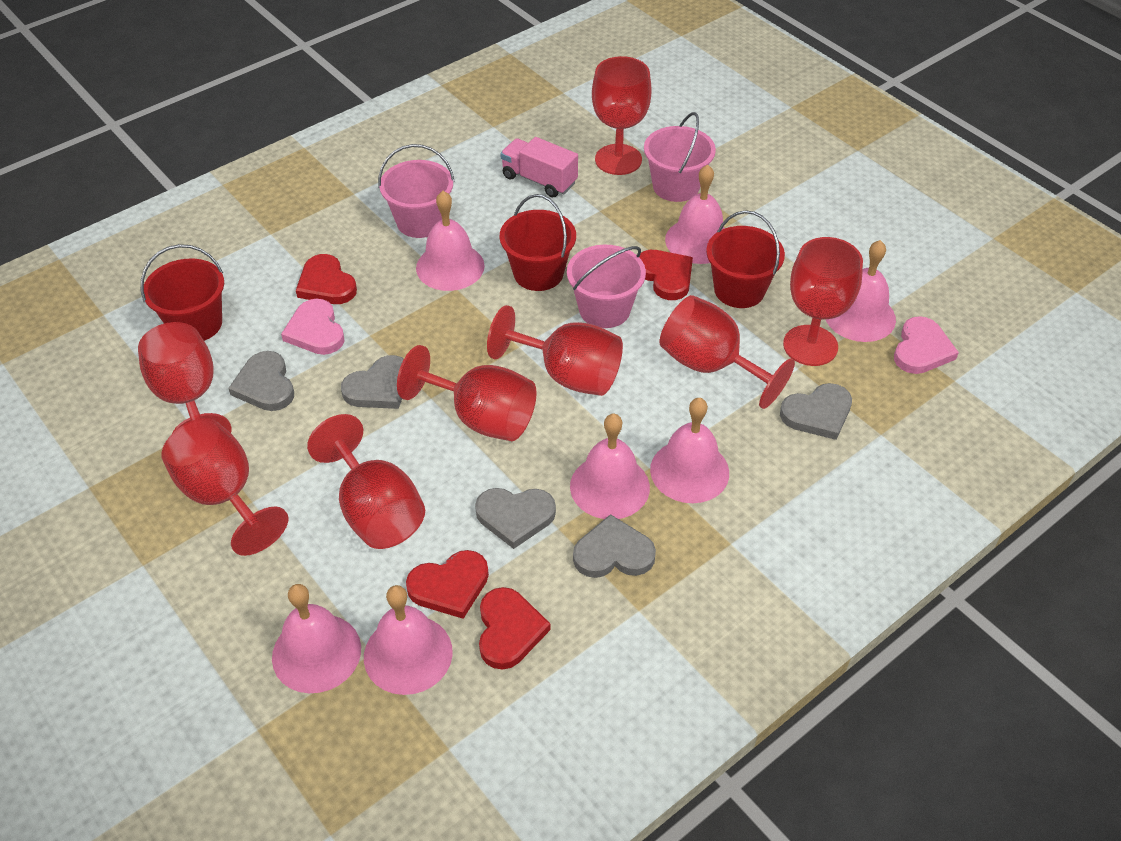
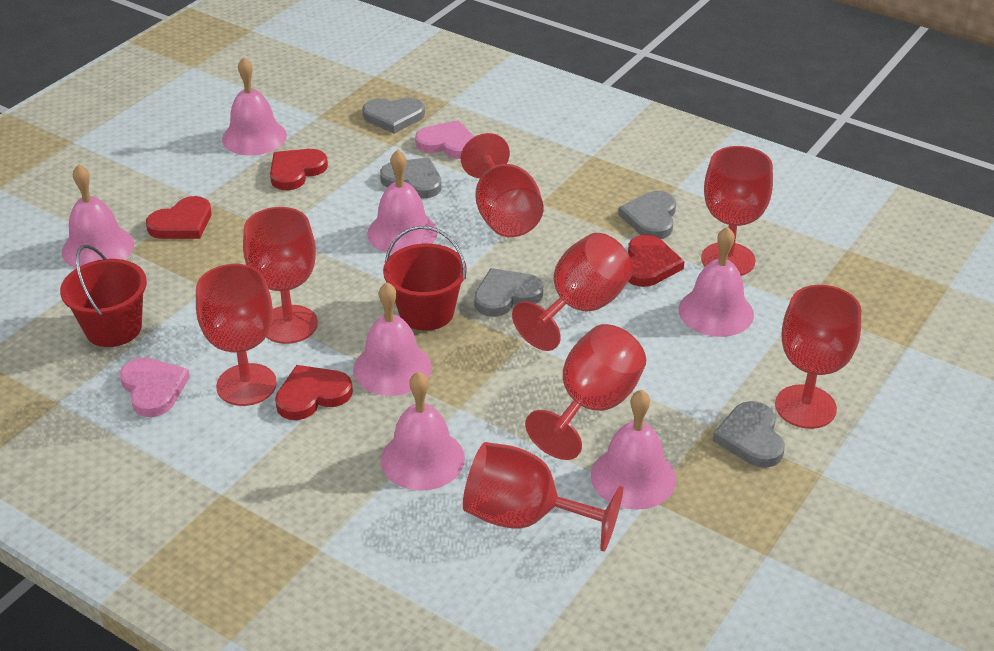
pink bucket: [378,144,455,238] [567,245,646,328] [644,112,716,202] = 3 -> none = 0
pink truck: [500,137,578,197] = 1 -> none = 0
red bucket: [141,244,224,341] [500,194,576,291] [706,210,785,308] = 3 -> [60,245,147,347] [383,226,467,331] = 2

